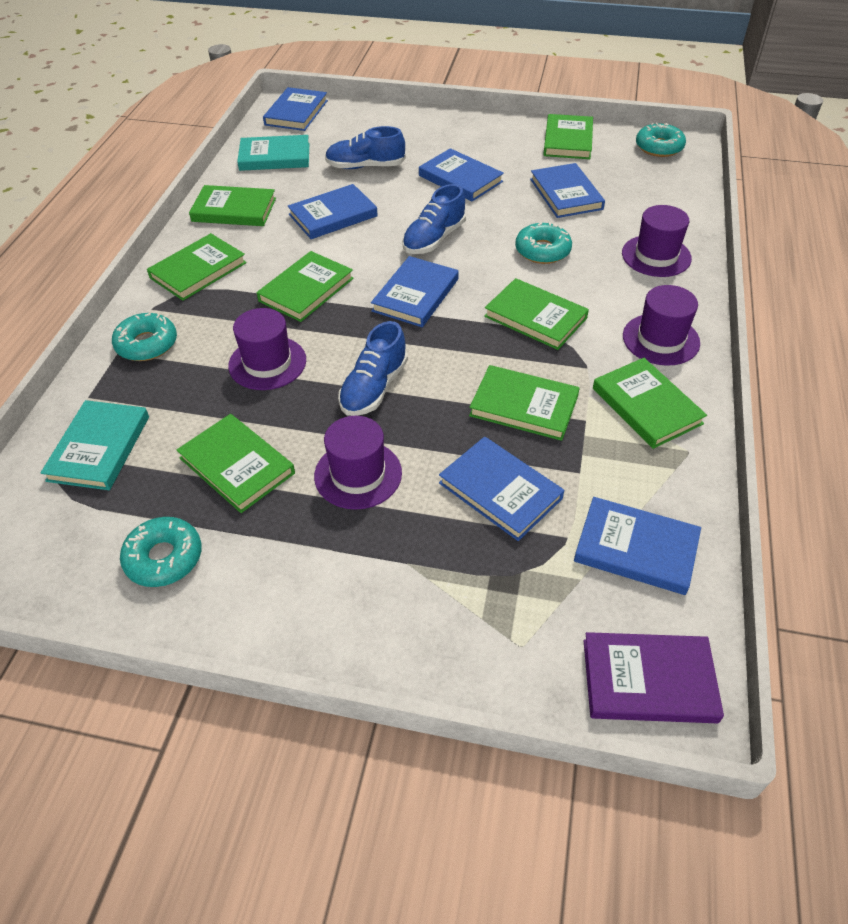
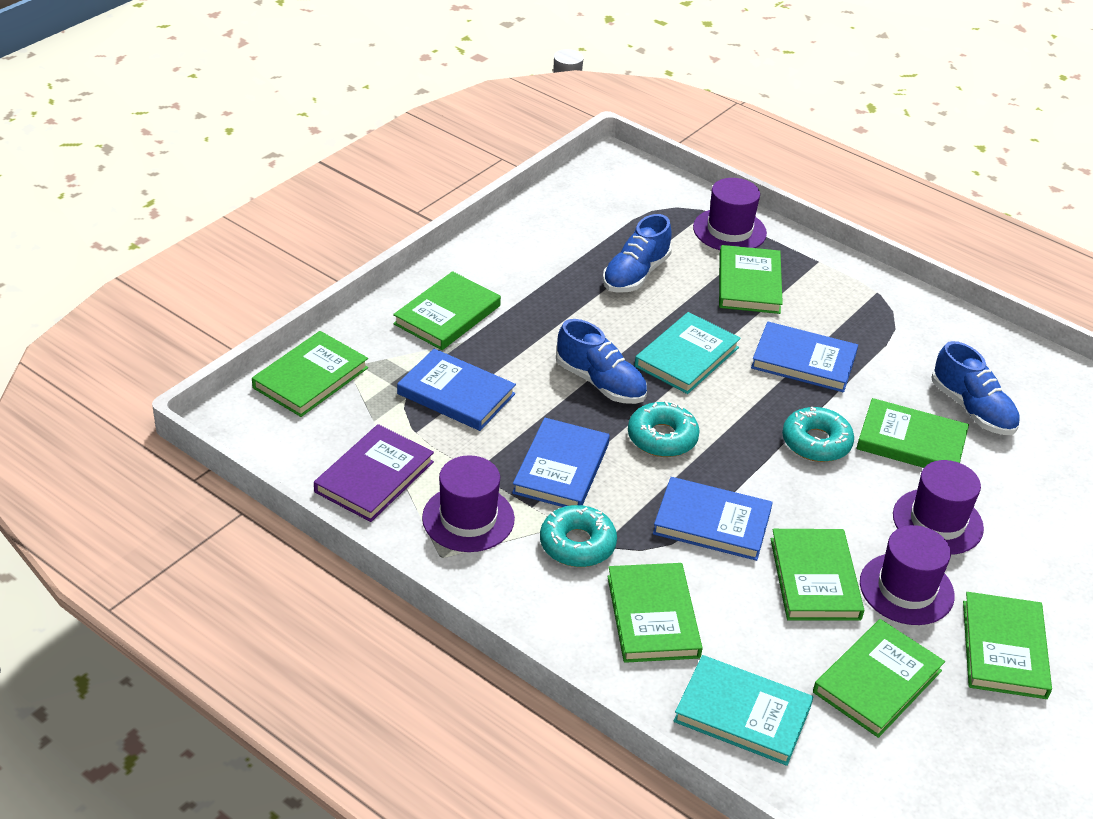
blue book: [263,87,328,131] [288,184,378,239] [371,256,459,327] [419,148,504,202] [439,437,564,541] [530,163,605,218] [574,497,701,595] = 7 -> [397,349,516,431] [512,418,610,507] [653,477,773,561] [751,322,858,392] = 4
turquoise donut: [112,313,177,361] [120,517,202,587] [515,222,572,264] [636,123,686,157] = 4 -> [540,505,617,567] [628,401,700,457] [782,407,854,462] = 3

